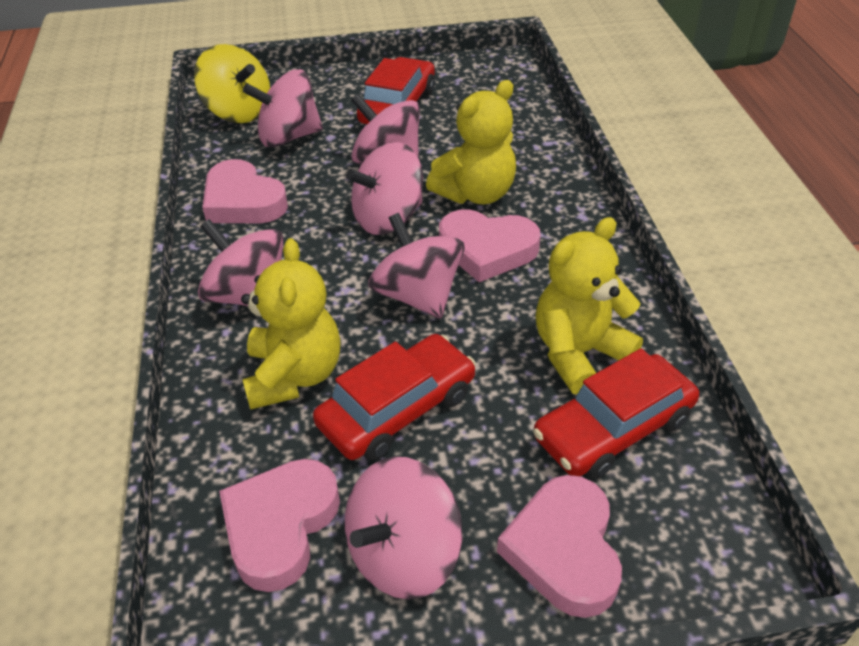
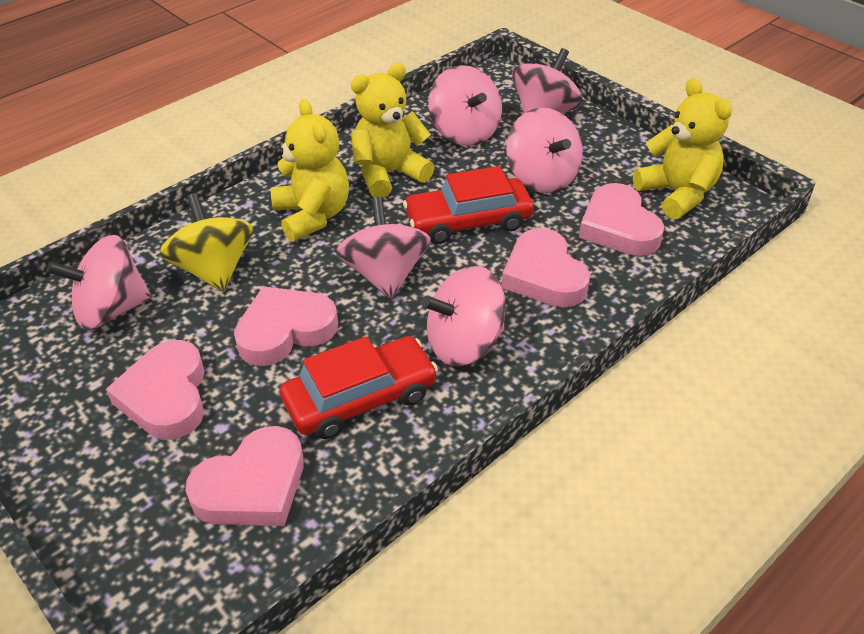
pink heart: [202,159,288,223] [219,459,340,592] [439,209,541,282] [497,475,622,618] = 4 -> [106,340,205,440] [185,426,304,526] [234,286,338,366] [502,228,590,307] [579,183,664,256] = 5
red car: [313,334,476,461] [357,57,435,124] [533,348,699,480] = 3 -> [280,336,438,439] [403,166,534,244] = 2

